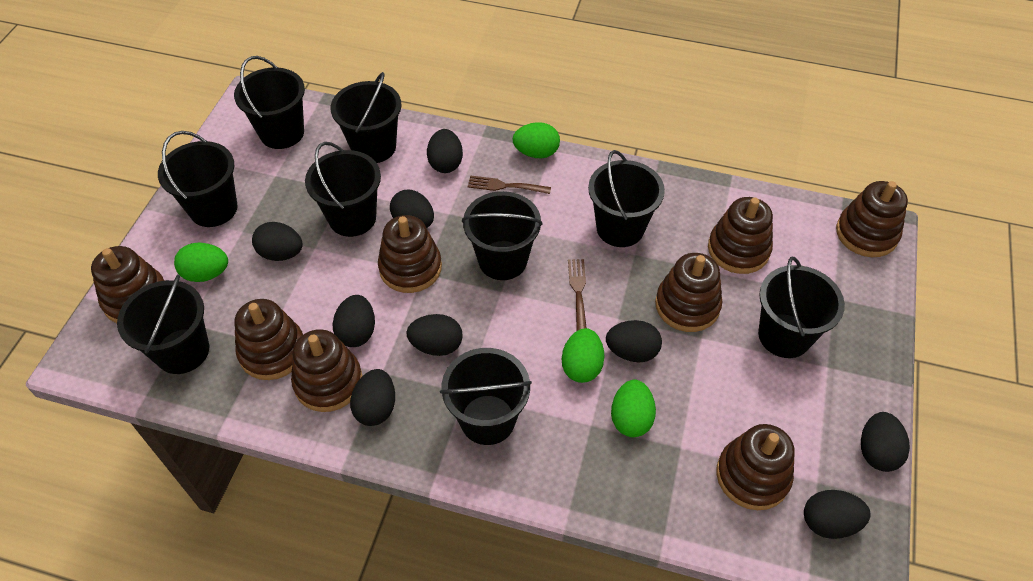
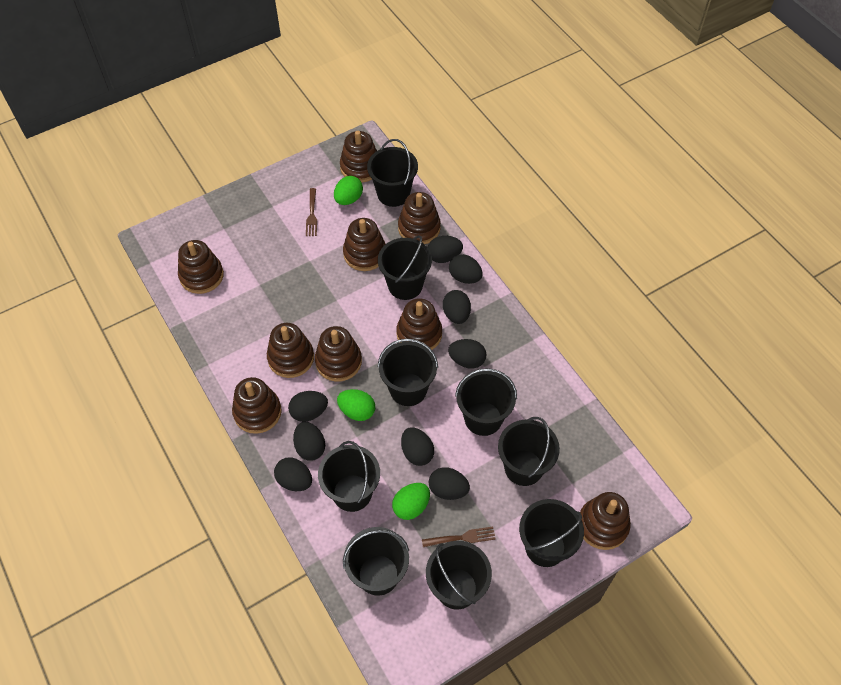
brown stacking toy: [91,246,165,323] [234,299,303,380] [291,329,363,412] [378,215,442,293] [655,253,722,332] [708,197,773,274] [716,424,795,510] [836,181,908,257] = 8 -> [178,240,224,294] [232,377,282,434] [267,323,314,378] [315,326,362,382] [340,131,377,182] [343,218,385,271] [397,298,442,350] [398,192,441,244] [580,492,631,550] = 9
green egg: [174,243,228,282] [513,122,560,158] [562,328,604,383] [611,380,656,437] = 4 -> [334,176,363,205] [337,389,375,421] [392,483,430,520] = 3

